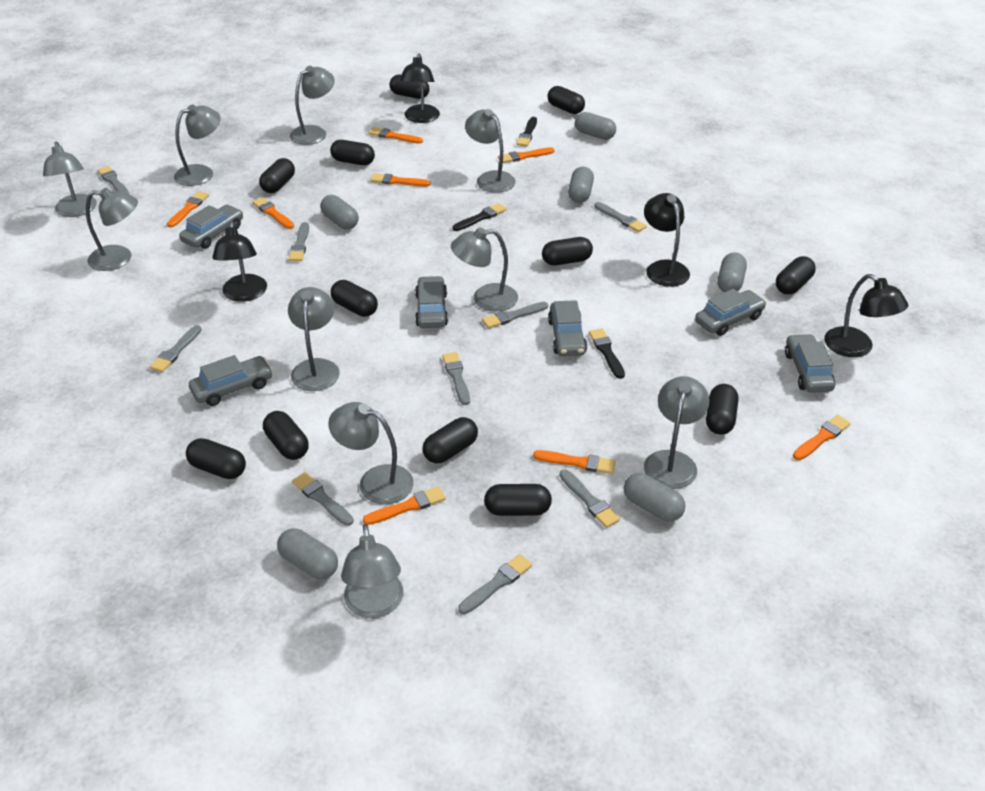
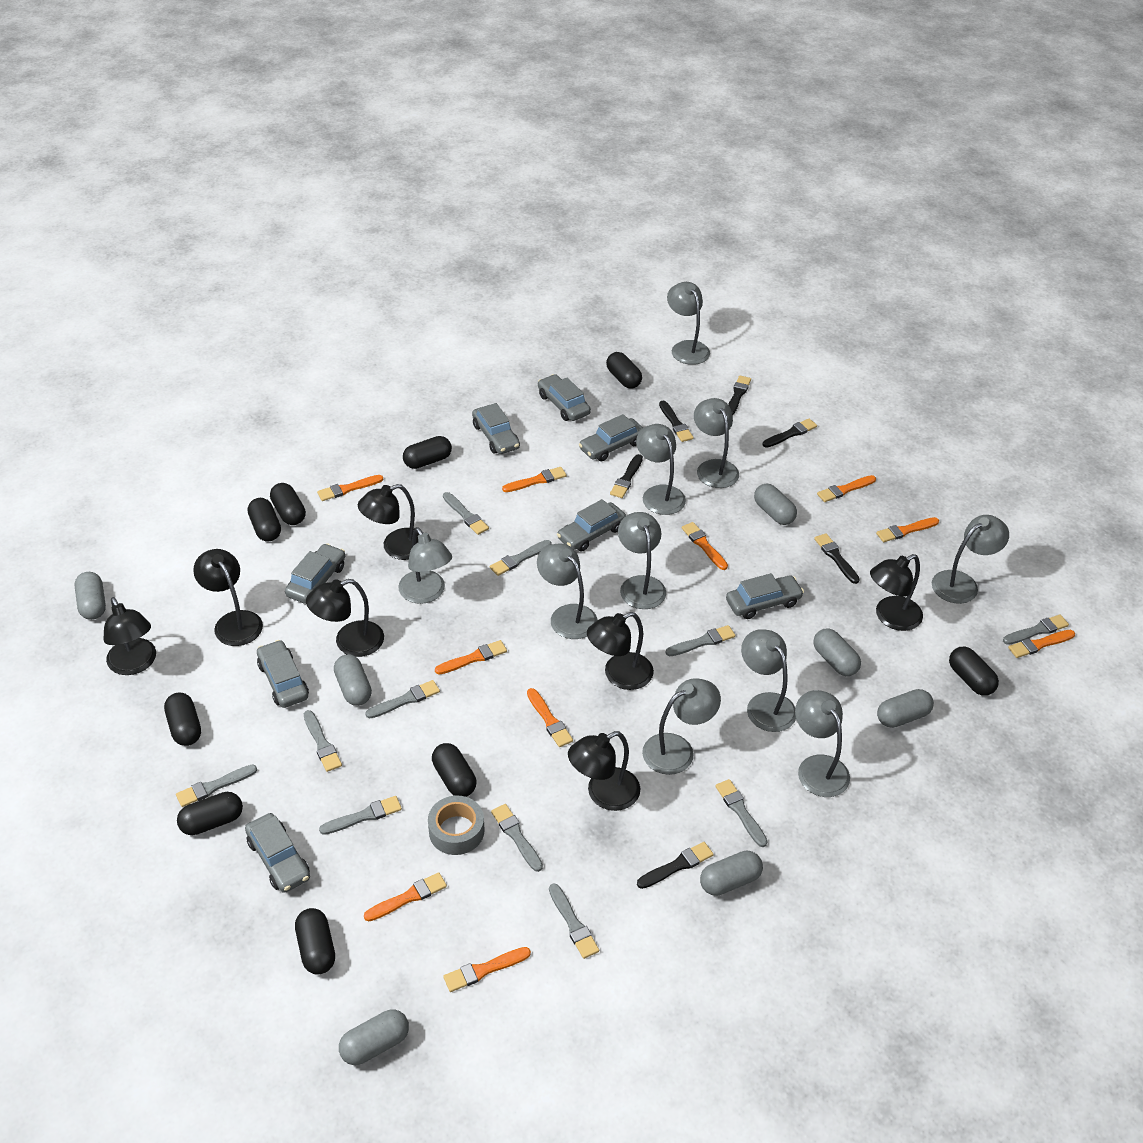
black brush: [452,203,507,231] [516,117,537,147] [589,329,625,379] = 3 -> [610,454,643,498] [637,842,714,889] [659,401,694,442] [728,376,751,416] [763,419,817,448] [814,533,860,584] = 6
black capsule: [186,438,246,479] [259,158,295,193] [263,411,309,460] [330,140,375,165] [331,280,378,317] [390,75,429,99] [422,417,478,463] [484,484,552,516] [542,237,593,266] [548,86,585,114] [706,384,738,435] [776,256,816,294] = 12 -> [164,693,201,746] [177,792,243,835] [248,498,281,542] [270,483,306,525] [295,908,335,975] [403,436,452,469] [432,743,476,797] [606,352,642,389] [949,647,999,696] = 9
black lamp: [212,221,267,302] [400,53,440,123] [644,193,690,287] [824,274,908,357] = 4 -> [103,597,156,675] [193,549,263,646] [306,579,384,657] [358,484,419,560] [568,731,641,811] [587,612,654,690] [870,554,923,631] = 7
grey brush: [97,166,129,194] [150,325,202,372] [289,222,309,261] [292,472,354,526] [442,352,470,405] [458,554,532,614] [482,302,548,328] [559,469,620,528] [594,202,647,232] = 9 -> [176,764,257,807] [304,710,342,772] [319,796,402,835] [365,680,440,718] [443,492,489,535] [490,540,551,576] [491,804,543,872] [549,883,599,959] [666,625,735,656] [715,779,768,847] [1003,614,1069,645] = 11
grey capsule: [277,529,338,579] [320,195,359,230] [568,167,594,203] [575,112,616,140] [624,473,685,522] [718,252,747,293] = 6 -> [75,572,106,620] [334,655,372,706] [339,1009,409,1065] [700,850,763,896] [754,484,797,525] [813,628,861,676] [877,689,934,728] = 7
grey car: [179,205,243,249] [189,355,273,406] [415,276,448,328] [548,300,587,356] [695,289,766,336] [785,334,835,393] = 6 -> [245,813,310,893] [257,640,309,708] [285,543,345,604] [472,403,520,454] [538,374,591,421] [557,499,626,552] [579,414,643,461] [726,573,804,619] = 8
grey tape: none = 0 -> [428,796,484,855] = 1
orange brush: [167,191,209,228] [252,197,294,229] [363,486,446,525] [368,127,423,144] [370,173,431,187] [498,147,554,163] [533,450,616,474] [793,415,851,460] = 8 -> [317,475,383,501] [364,872,447,922] [435,640,507,674] [443,947,531,992] [502,467,567,492] [527,688,573,747] [682,522,728,570] [817,475,876,502] [876,517,939,542] [1008,630,1075,658] = 10

